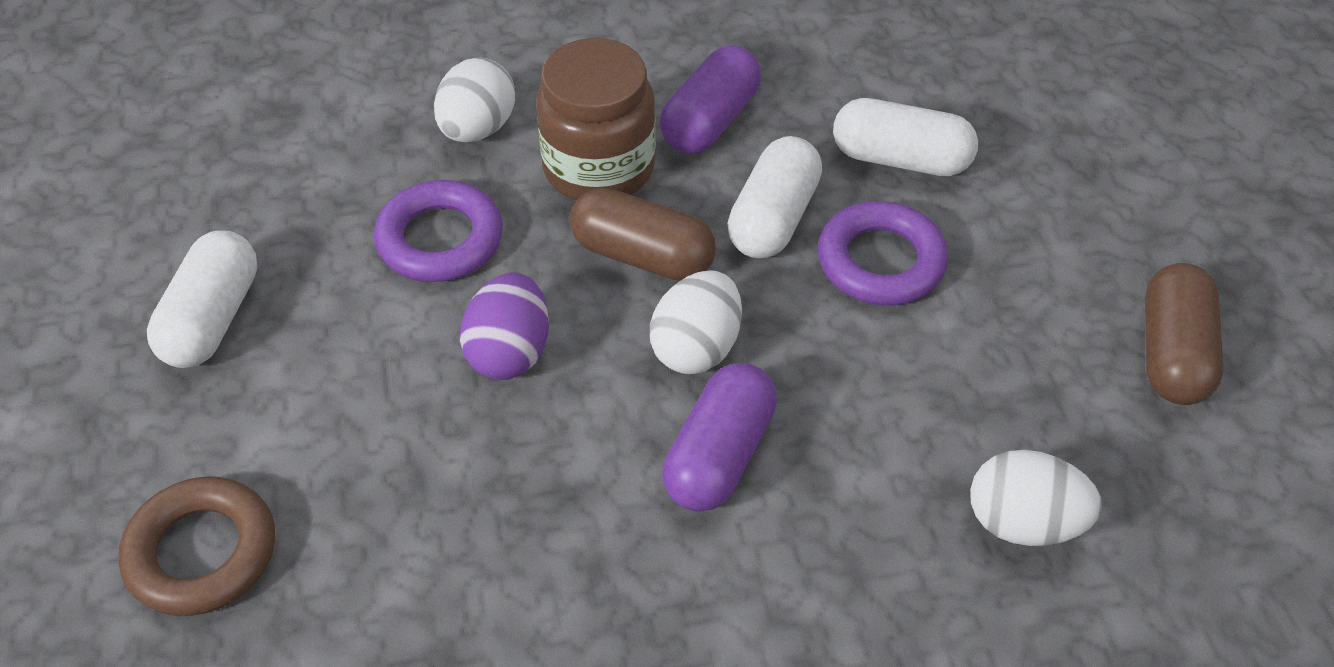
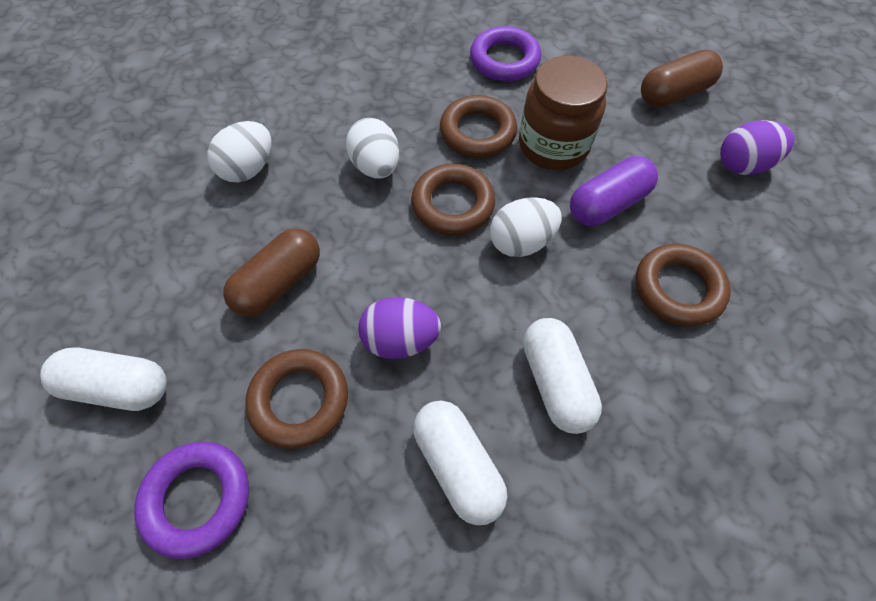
brown ring: [118,477,275,616] = 1 -> [245,349,348,449] [411,164,495,235] [440,95,517,158] [636,244,731,327] = 4
purple capsule: [660,45,761,154] [662,363,777,512] = 2 -> [570,156,658,226] = 1
purple egg: [460,272,549,380] = 1 -> [358,297,441,359] [720,120,794,175] = 2

